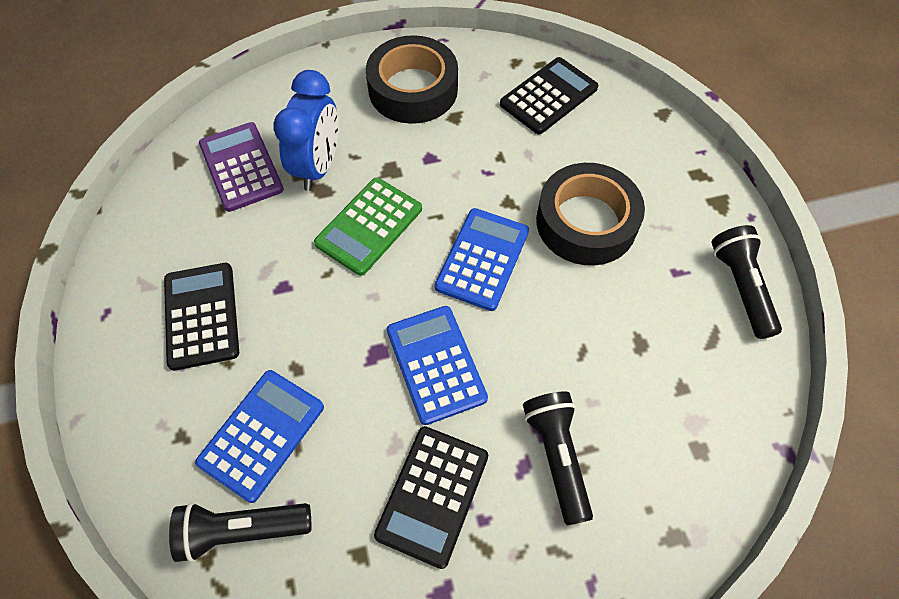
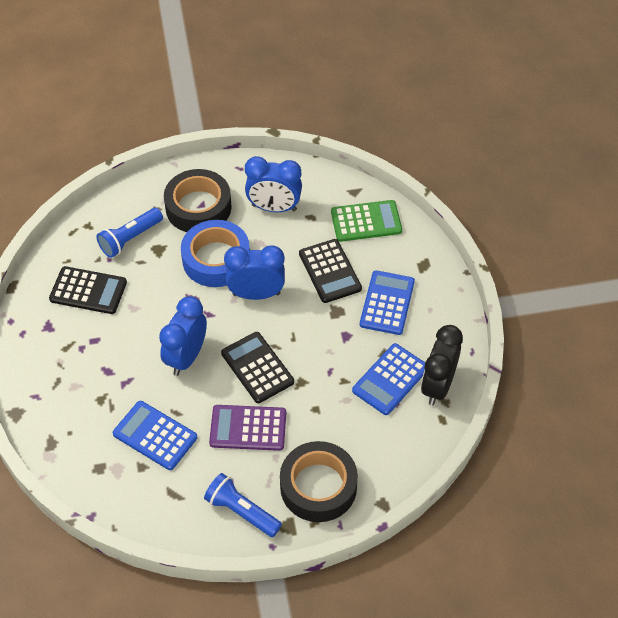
black clock: none = 0 -> [421,325,463,406] = 1
black flashlight: [169,502,311,562] [523,391,593,526] [712,225,782,339] = 3 -> none = 0
blue clock: [273,70,339,191] = 1 -> [159,296,207,376] [224,245,285,300] [245,156,302,212] = 3
blue flashlight: none = 0 -> [96,208,163,258] [204,473,282,537] = 2
blue tape: none = 0 -> [181,220,250,287] = 1

